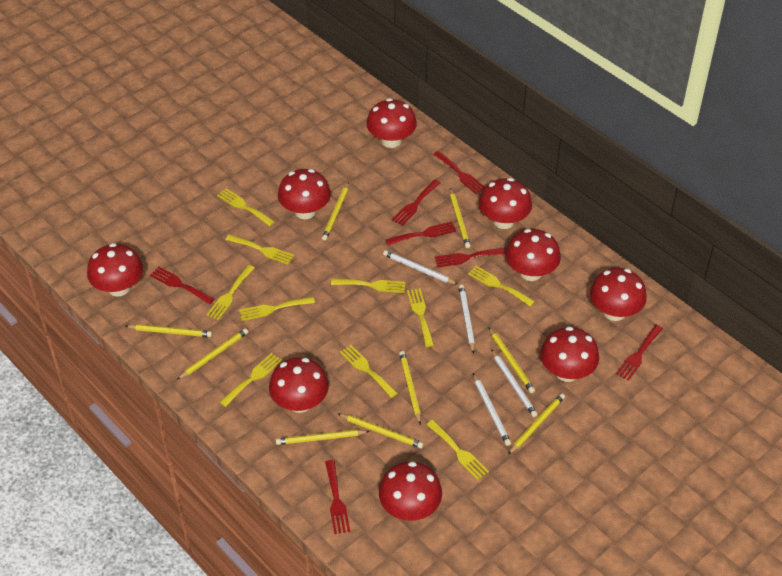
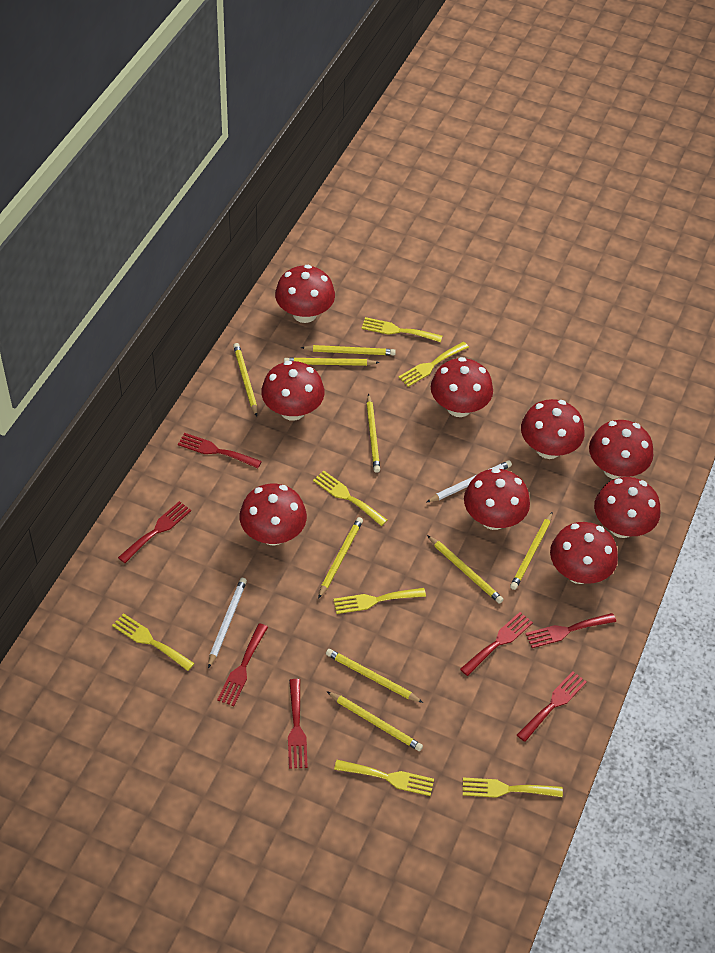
white pencil: [383,250,459,285] [459,284,475,354] [473,373,511,446] [491,349,538,417] = 4 -> [208,578,247,668] [427,460,512,502] = 2
yellow fork: [207,265,254,320] [217,188,275,226] [219,353,282,407] [226,234,295,265] [239,297,315,321] [331,278,406,293] [340,345,398,398] [407,288,434,347] [426,420,489,480] [468,266,535,307] = 10 -> [112,613,195,671] [313,471,387,526] [333,588,426,614] [334,760,434,796] [362,317,442,342] [398,342,469,387] [463,777,563,798] = 7

